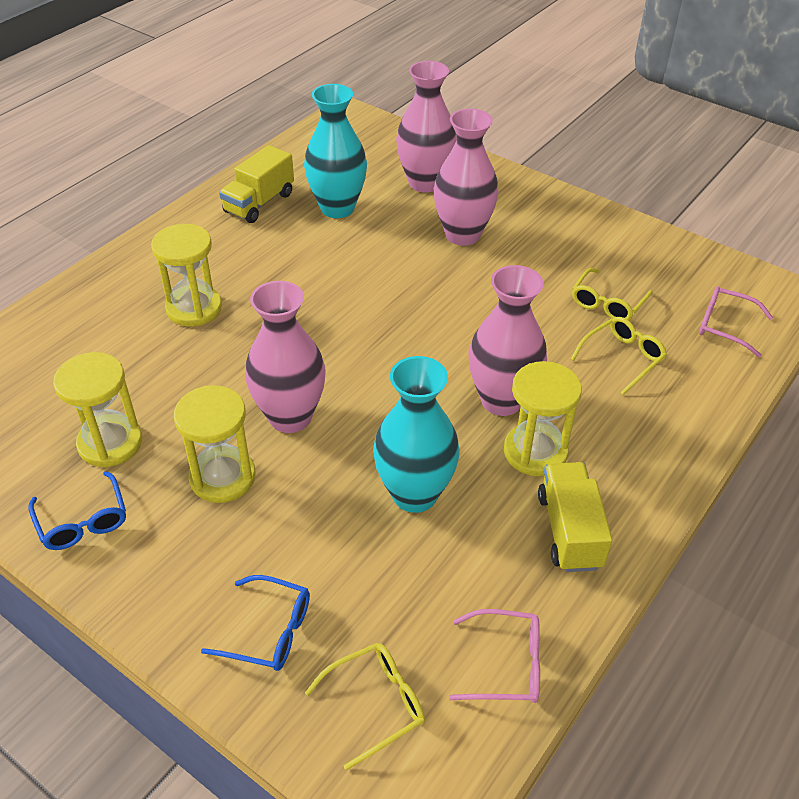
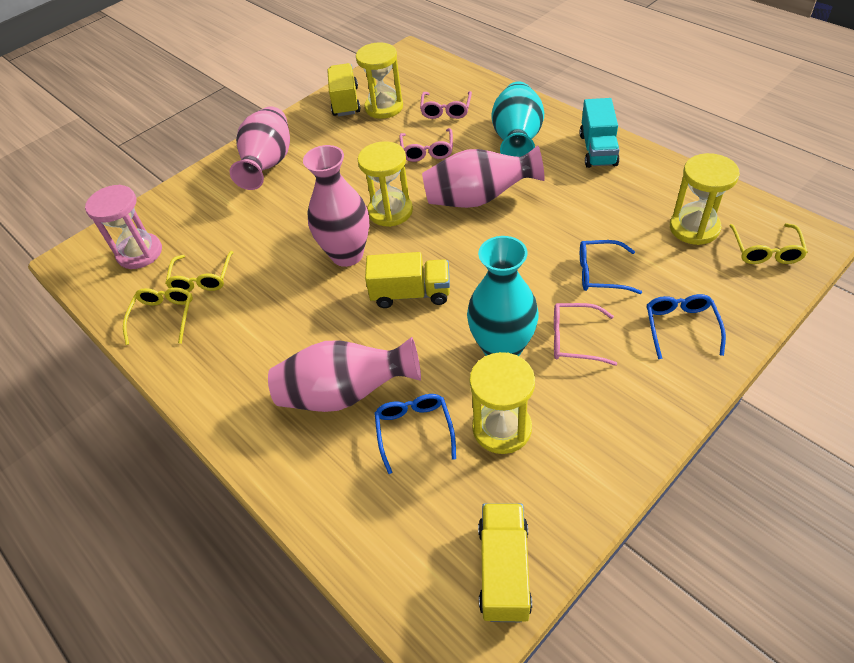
blue glasses: [28,471,126,550] [201,575,310,671] = 2 -> [374,394,456,474] [580,240,642,294] [647,294,726,359] = 3
pink glasses: [449,609,540,703] [699,286,773,358] = 2 -> [399,128,453,162] [420,91,472,119] [554,303,617,366] = 3
pink hourglass: none = 0 -> [85,185,162,269] = 1
turquoise truck: none = 0 -> [580,98,620,168] = 1
yellow truck: [219,145,294,223] [538,462,613,572] = 2 -> [327,63,361,116] [365,252,450,308] [478,504,532,622] = 3

